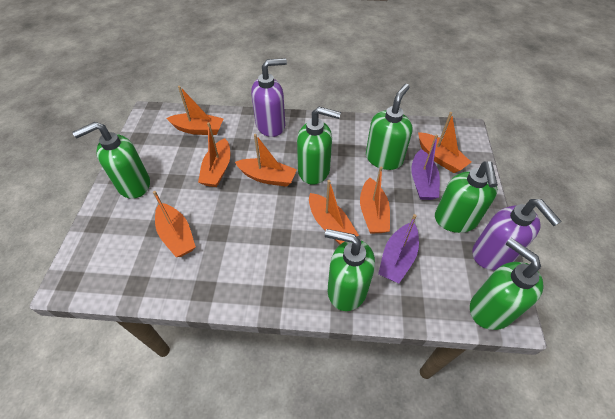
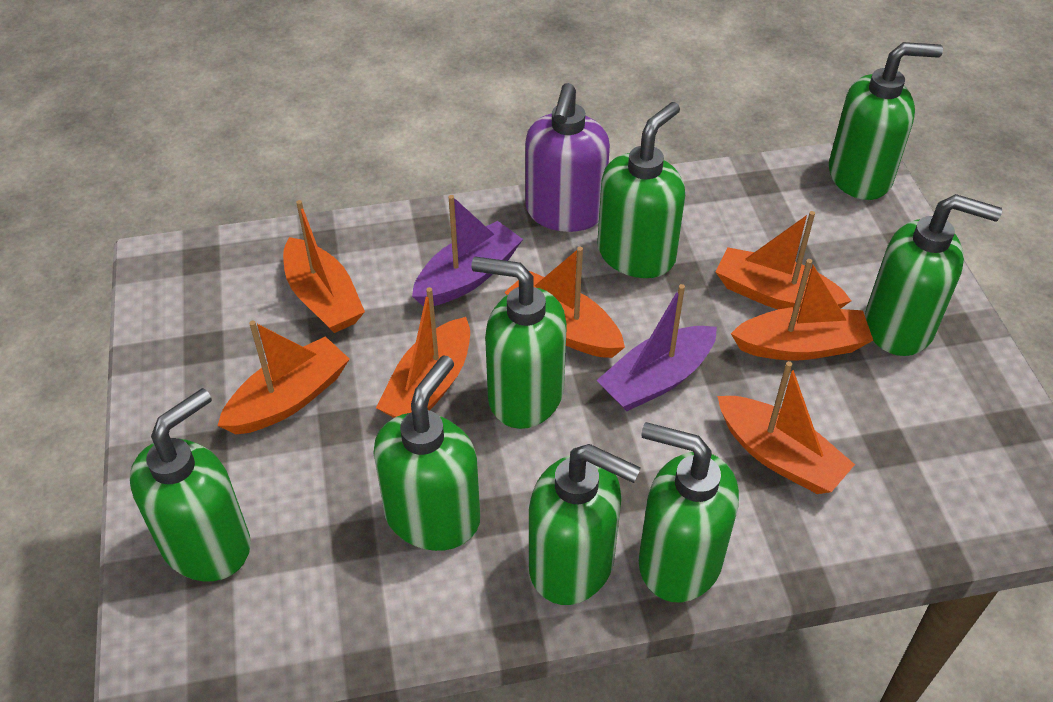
green soap dispenser: [72,122,150,199] [297,107,341,185] [325,229,375,311] [366,84,413,170] [435,161,498,233] [470,238,544,330] = 6 -> [130,388,251,581] [373,356,480,551] [471,257,567,429] [529,444,641,605] [597,102,685,278] [639,422,739,602] [829,42,943,200] [865,194,1002,356] = 8
purple soap dispenser: [251,58,287,137] [472,199,562,270] = 2 -> [525,83,610,232] = 1

